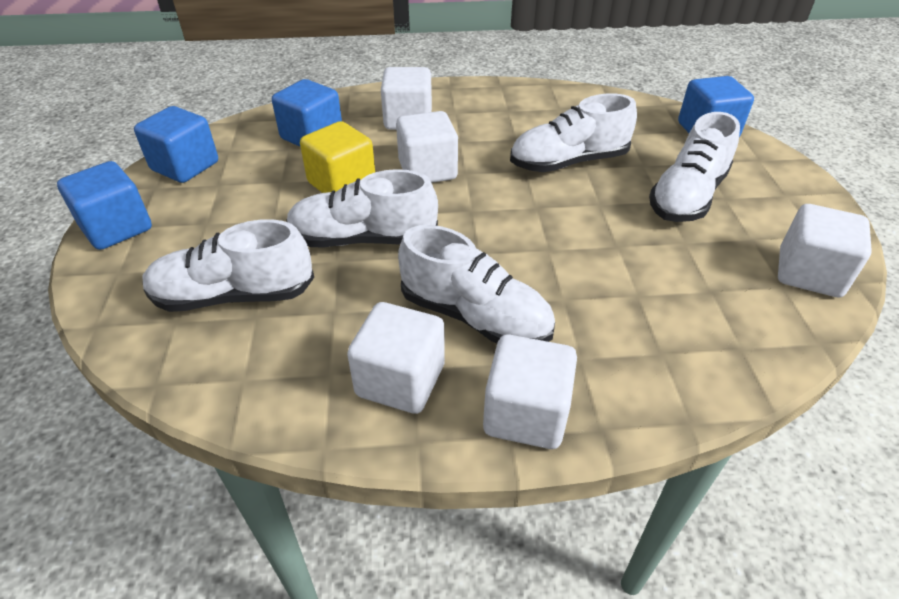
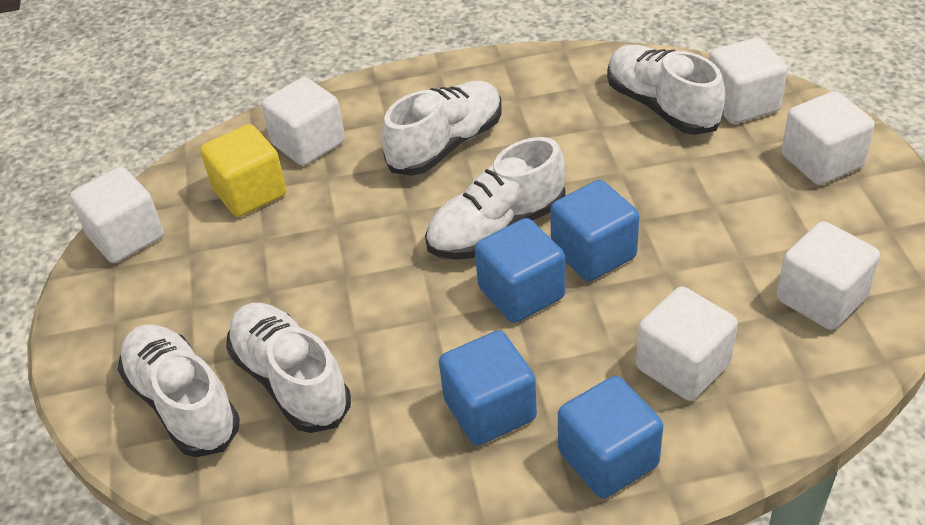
white cube: [347,302,445,414] [381,67,432,130] [396,111,458,183] [483,335,577,449] [778,204,872,298] = 5 -> [70,167,164,263] [261,77,345,166] [636,287,738,401] [709,38,788,124] [777,221,880,330] [782,91,875,185] = 6

